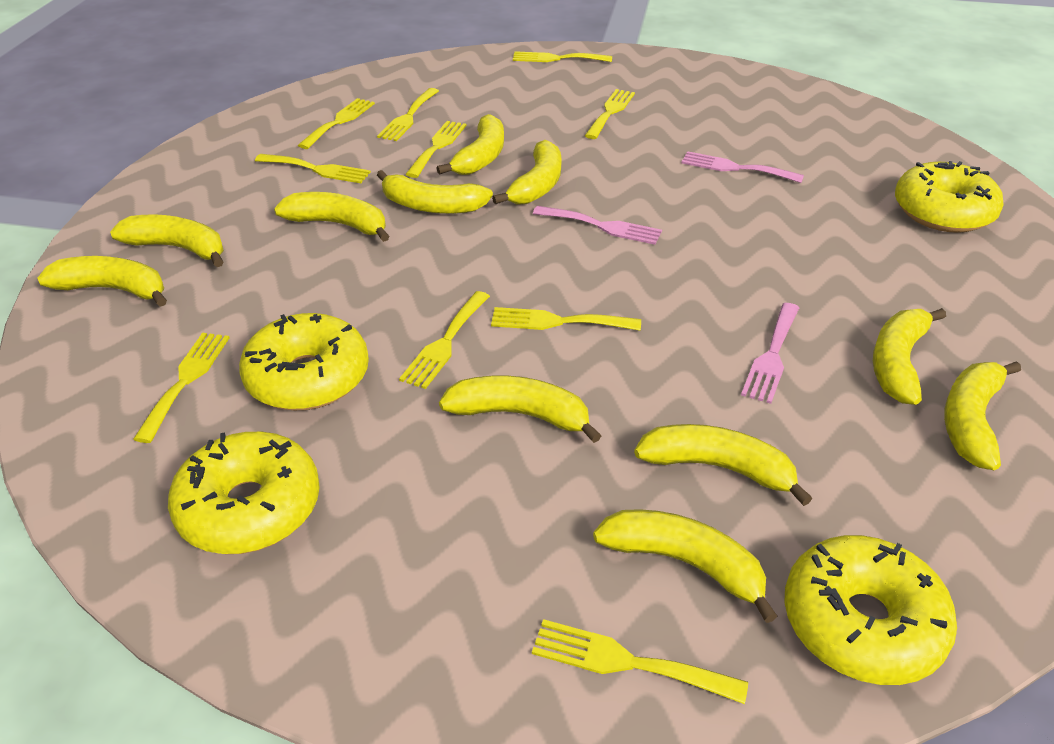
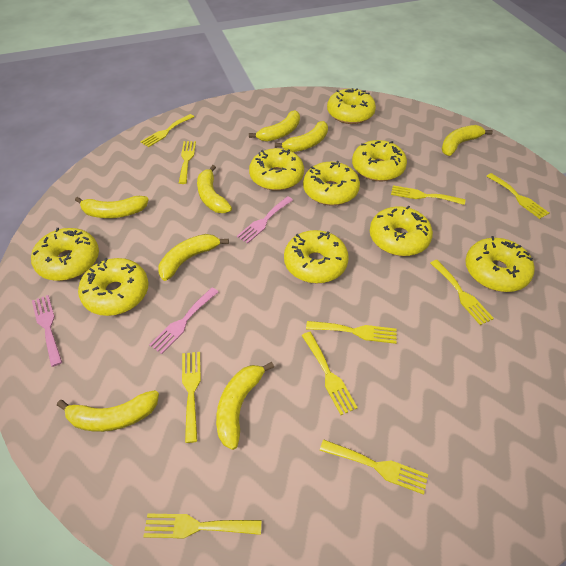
yellow banana: [37,256,167,307] [110,214,224,267] [274,192,390,242] [377,170,493,214] [436,114,504,175] [439,376,601,443] [492,140,562,204] [593,509,777,623] [634,424,812,506] [873,308,946,405] [944,361,1021,470] = 11 -> [57,390,159,432] [75,196,149,218] [158,234,229,281] [197,165,232,213] [216,362,274,450] [249,110,300,142] [275,121,328,152] [441,125,493,156] = 8
yellow donut: [168,432,320,554] [239,313,369,410] [784,535,957,685] [895,161,1004,233] = 4 -> [31,228,99,281] [78,258,148,316] [249,148,304,191] [284,230,349,283] [303,161,360,206] [327,88,376,124] [352,140,407,181] [370,206,433,256] [465,236,535,292] = 9

